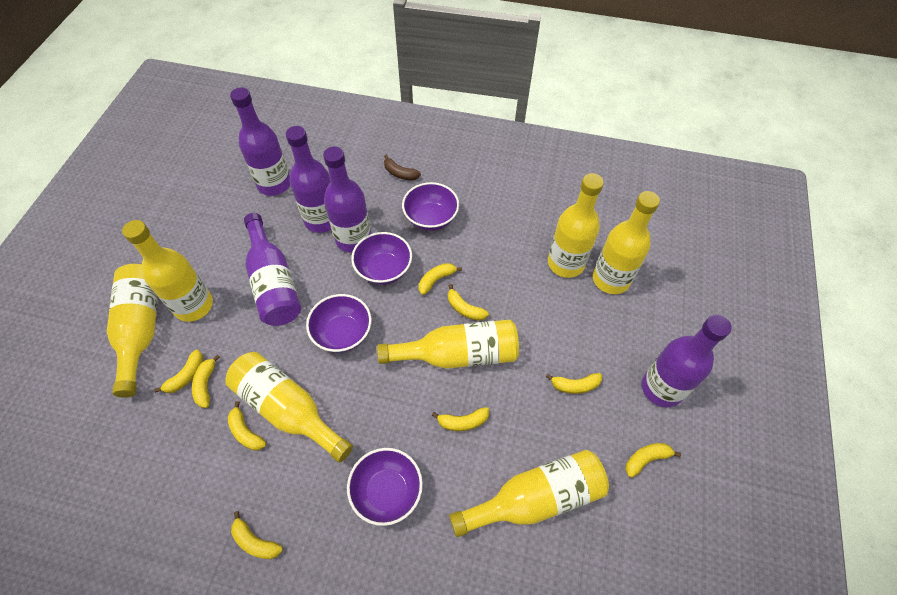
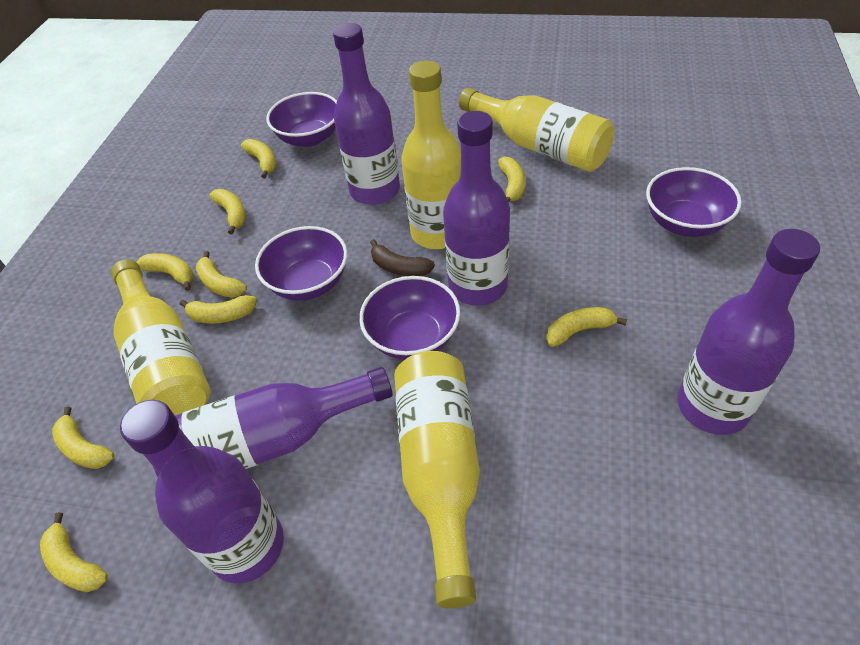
yellow bottle: [107,264,158,398] [122,220,213,322] [225,352,353,463] [377,319,519,369] [449,450,609,537] [548,173,604,278] [593,191,660,294] = 7 -> [111,259,210,415] [394,351,480,609] [401,61,461,249] [459,88,614,172] = 4

